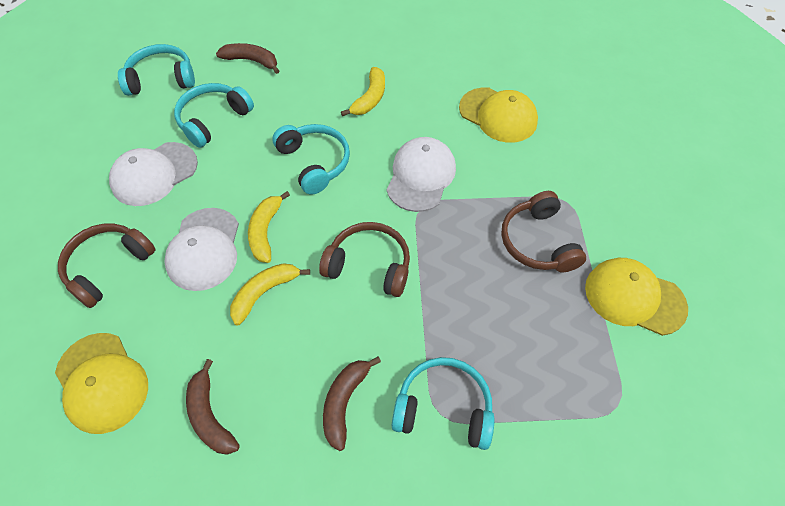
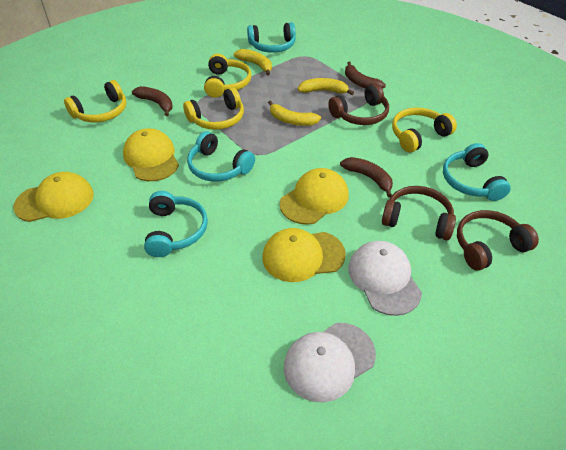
white cap: [109,142,198,206] [164,208,239,291] [386,137,456,212] = 3 -> [284,323,376,402] [348,241,422,316] = 2
yellow cap: [55,333,148,434] [459,88,538,143] [585,258,688,336] = 3 -> [13,172,94,222] [123,128,179,181] [263,228,346,282] [280,168,349,225] = 4
yellow headphones: none = 0 -> [64,80,126,122] [183,87,244,130] [204,54,252,98] [392,107,457,152] = 4

